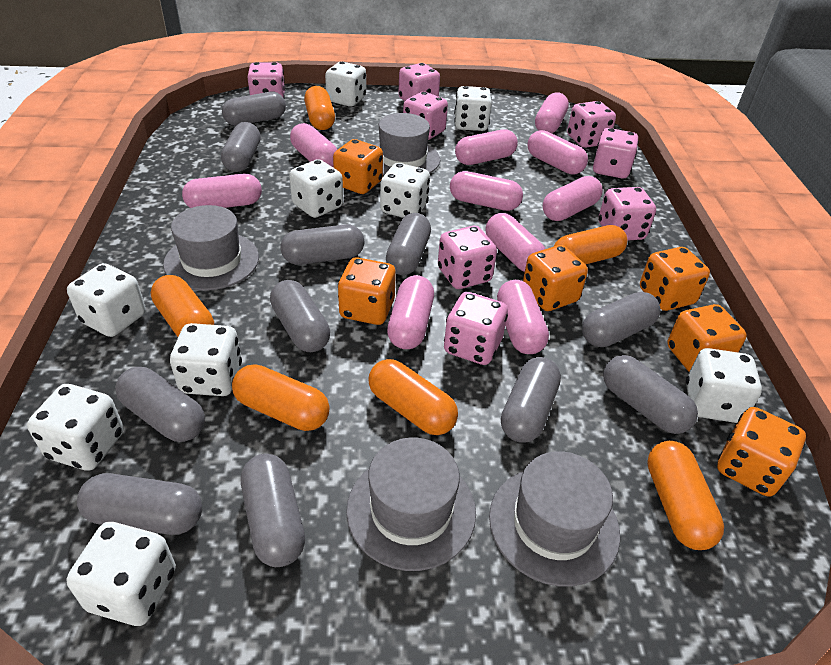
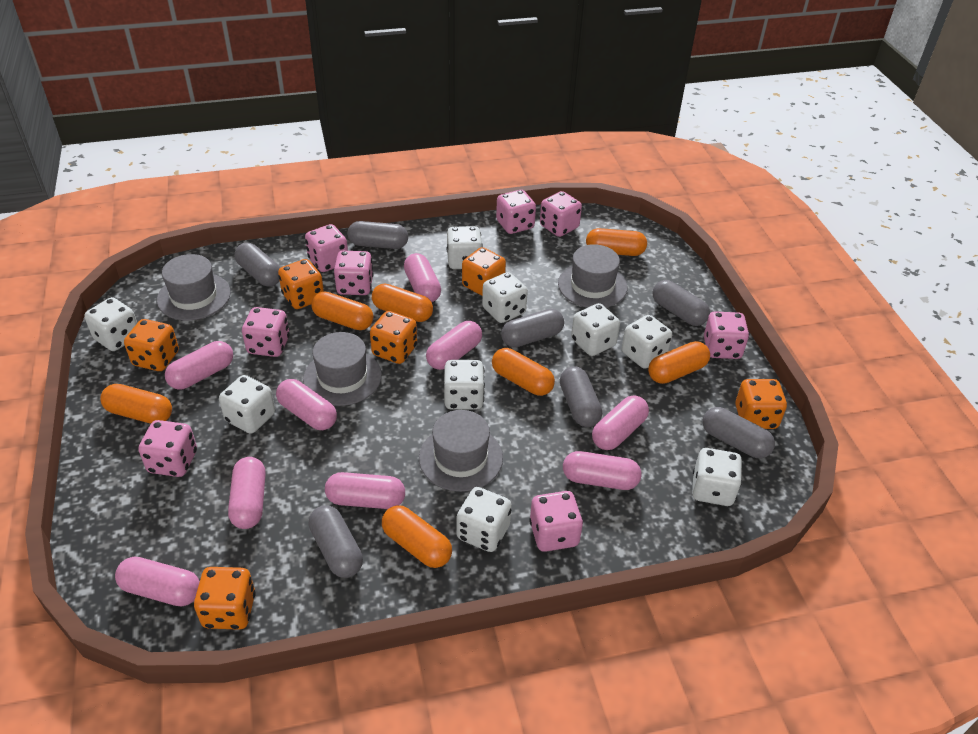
grey capsule: [77,473,202,535] [115,367,205,442] [221,122,261,172] [222,92,286,126] [241,454,305,567] [270,280,330,352] [281,224,364,265] [386,213,431,275] [501,357,561,443] [582,292,661,347] [603,355,698,434] = 11 -> [234,243,280,286] [309,505,363,578] [348,221,408,249] [501,309,564,347] [560,367,602,427] [653,280,710,326] [703,407,775,458] = 7
orange capsule: [151,275,214,337] [232,365,330,431] [304,86,335,130] [369,359,458,435] [554,225,627,264] [647,441,724,550] = 6 -> [100,384,172,424] [311,291,373,330] [372,283,433,322] [382,505,452,568] [492,348,555,396] [586,228,647,256] [648,341,710,384] = 7
pink capsule: [182,174,262,208] [290,123,337,167] [387,275,434,349] [450,171,523,211] [455,129,518,165] [485,213,545,272] [497,280,549,354] [527,130,588,175] [535,92,569,133] [543,176,603,221] = 10 -> [115,557,200,606] [165,341,233,390] [228,457,266,529] [276,379,337,430] [325,472,405,509] [404,253,441,302] [426,321,482,370] [563,451,641,490] [592,395,649,450] = 9

